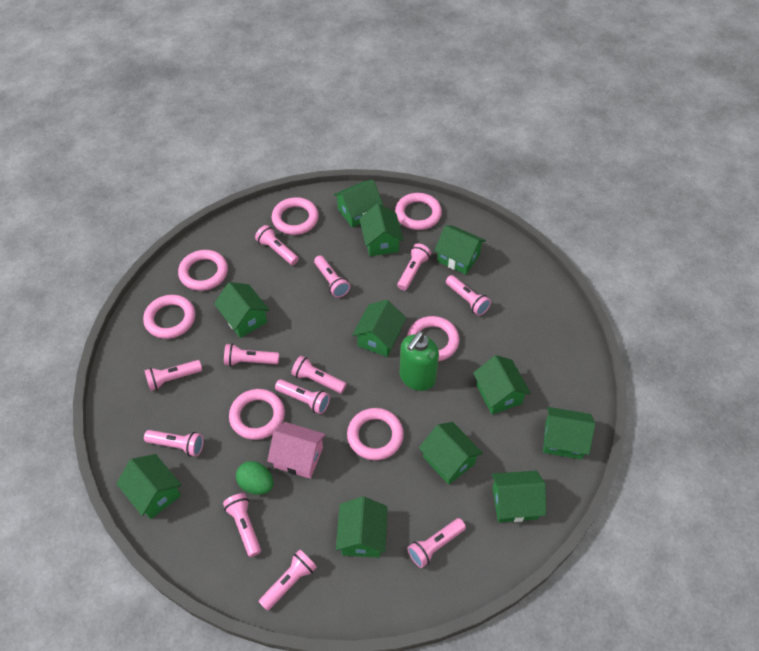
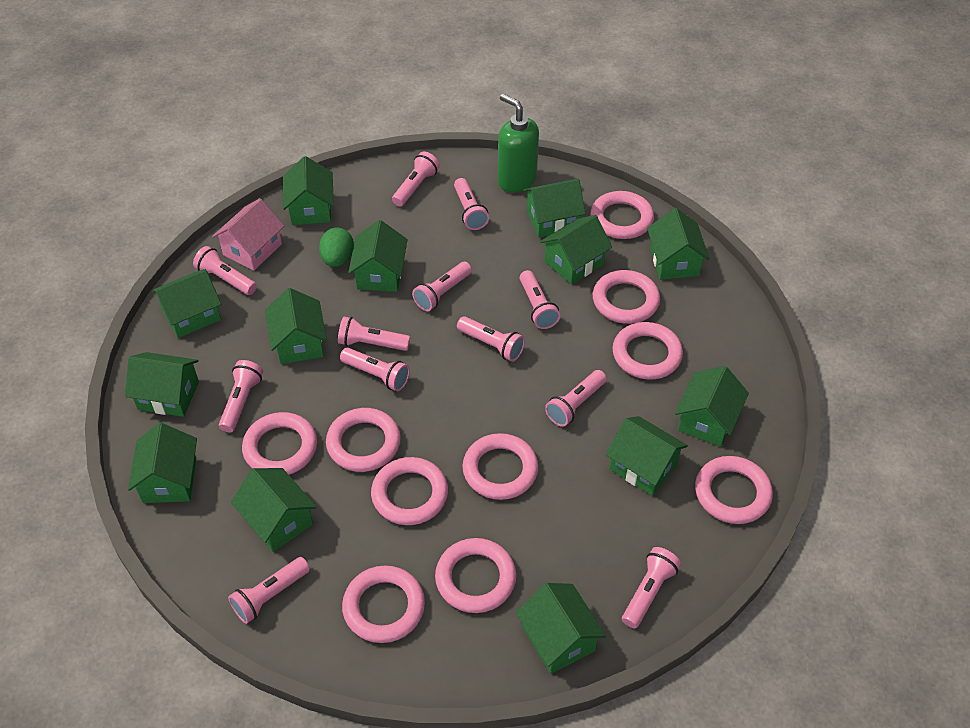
green house: [116,454,182,519] [214,282,270,338] [333,180,383,227] [336,496,388,558] [352,300,406,357] [359,203,404,256] [419,422,483,485] [434,226,486,275] [473,355,531,414] [492,470,546,522] [543,407,595,459] = 11 -> [125,352,199,417] [128,423,197,503] [151,269,222,338] [231,468,317,552] [265,288,327,364] [283,156,334,225] [348,220,407,292] [516,583,606,674] [523,179,586,237] [540,215,612,284] [606,416,688,496] [647,208,710,280] [675,366,749,447] = 13
pink ring: [143,295,195,339] [178,250,228,291] [229,389,285,440] [272,197,319,235] [347,408,404,460] [395,193,442,230] [407,316,459,361] = 7 -> [242,412,317,475] [326,408,401,472] [342,566,425,643] [371,457,448,525] [435,538,516,613] [462,433,538,500] [591,191,654,239] [593,270,660,324] [612,322,683,379] [695,456,773,524] = 10

